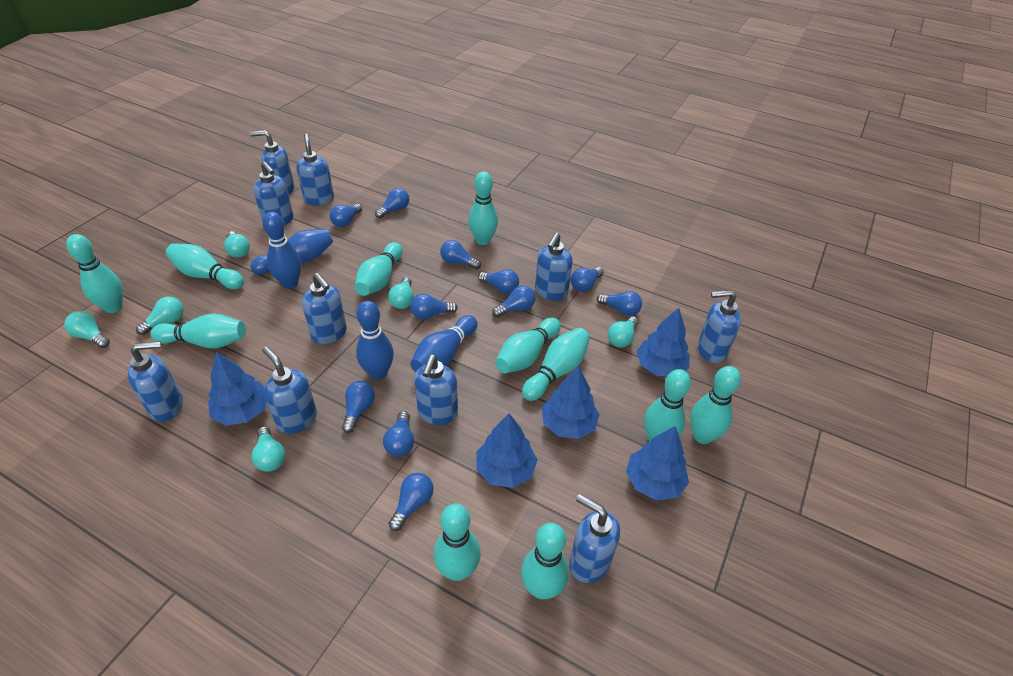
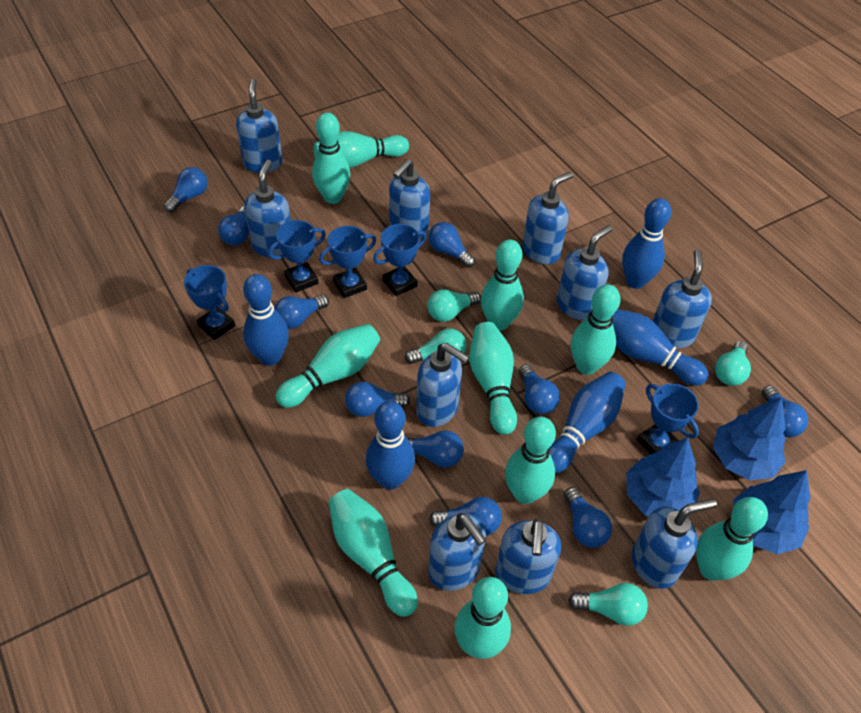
blue bowling pin: [250,229,333,275] [262,212,301,289] [356,301,394,380] [410,315,477,372] = 4 -> [243,274,289,366] [366,401,415,490] [549,372,626,473] [613,309,709,386] [622,198,671,289] = 5
blue light bulb: [329,204,362,227] [342,381,375,433] [375,188,409,218] [383,411,414,457] [389,473,434,531] [410,294,458,319] [440,240,481,269] [478,269,519,294] [492,285,536,317] [571,267,604,292] [597,291,642,316] = 11 -> [164,167,208,213] [218,206,249,245] [274,295,329,329] [345,382,410,417] [407,430,464,467] [428,222,475,268] [429,497,502,536] [519,364,560,414] [564,487,612,548] [762,385,808,437] = 10
blue tree: [208,352,267,426] [476,413,537,488] [542,366,600,439] [626,426,689,500] [636,308,690,376] = 5 -> [626,438,700,516] [713,397,786,481] [733,470,810,554] = 3
blue trophy: none = 0 -> [184,265,235,340] [268,220,326,293] [319,226,376,298] [373,224,427,296] [637,384,699,454] = 5
turquoise bowling pin: [66,234,123,313] [150,313,246,349] [166,243,244,289] [355,242,403,296] [434,503,481,581] [469,172,498,245] [495,317,561,373] [521,523,569,599] [522,328,590,401] [644,369,691,442] [690,366,741,444] = 11 -> [276,324,380,408] [312,112,350,204] [314,131,409,168] [329,489,418,617] [455,577,511,659] [469,322,517,435] [481,240,524,331] [505,417,556,504] [571,284,620,375] [696,497,768,581] = 10
turquoise light bulb: [64,311,110,348] [136,296,184,335] [224,231,250,258] [251,426,285,472] [388,277,414,309] [608,317,638,348] = 6 -> [405,328,467,364] [427,289,481,322] [568,583,648,626] [715,341,751,386] = 4

